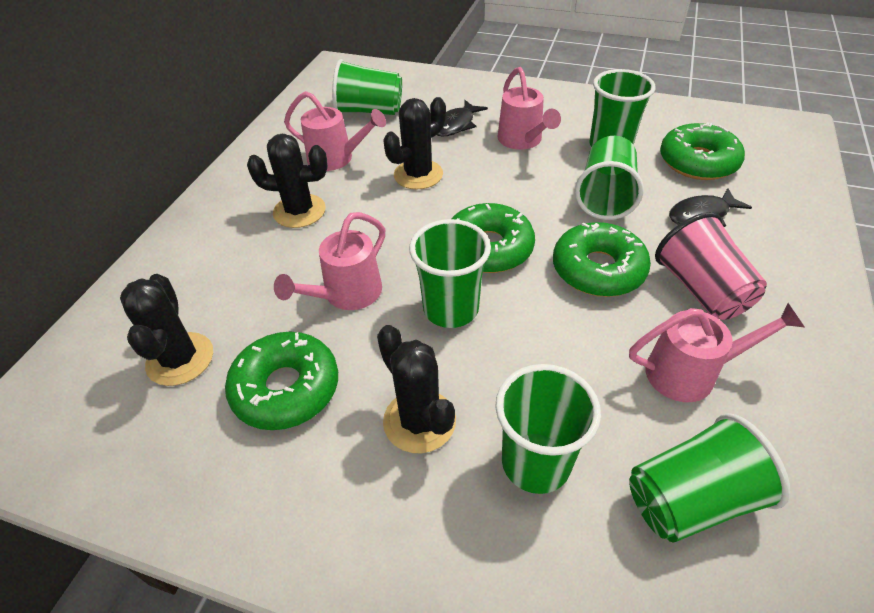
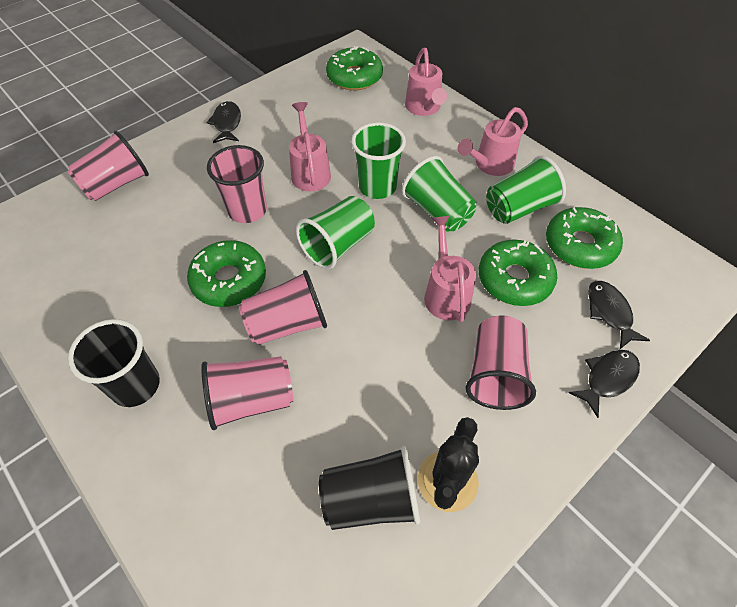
black cactus: [120,274,213,386] [247,134,328,228] [377,325,456,453] [383,97,446,190] = 4 -> [418,417,479,512] = 1
black cup: none = 0 -> [68,319,160,407] [319,446,420,530] = 2
black fish: [437,100,488,137] [669,188,752,227] = 2 -> [206,101,241,143] [569,350,640,418] [588,281,650,349] = 3
green cup: [332,59,402,115] [409,219,491,328] [495,364,601,494] [575,136,644,220] [589,69,655,147] [629,413,790,543] = 6 -> [296,196,375,269] [351,122,406,199] [402,156,477,232] [486,156,566,224] = 4
pink cup: [655,212,767,320] = 1 -> [67,131,149,201] [201,356,293,430] [207,145,267,223] [239,270,327,345] [466,316,536,410] = 5

